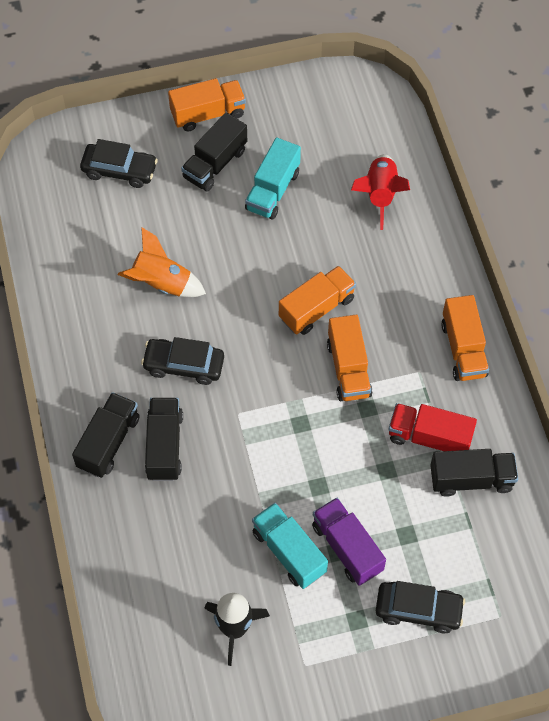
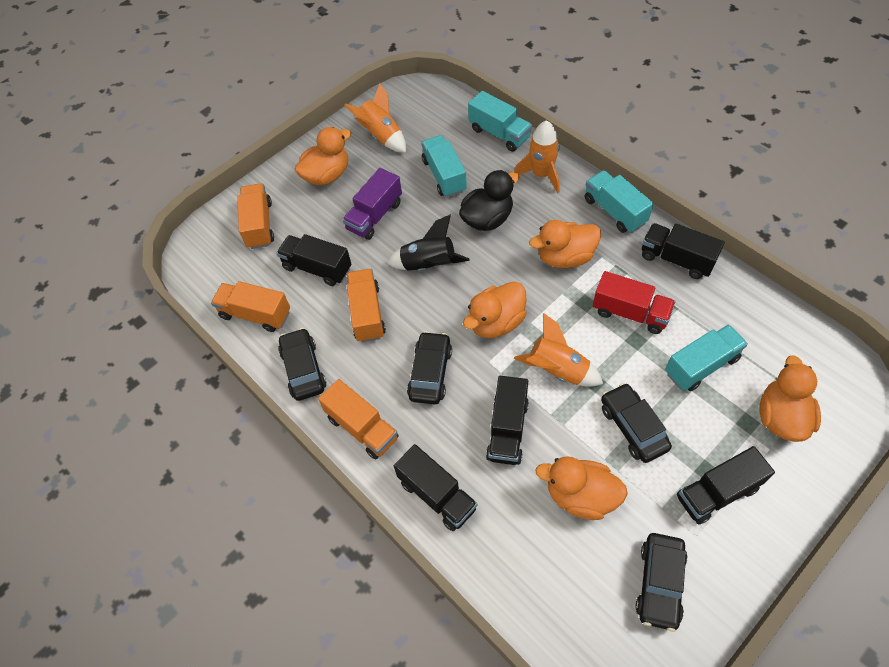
black car: [80,139,158,188] [141,337,224,385] [376,581,465,633] = 3 -> [278,328,326,401] [407,331,452,405] [601,383,672,463] [635,533,687,632] = 4
black duck: none = 0 -> [459,170,519,231] = 1
black truck: [72,392,140,478] [145,398,183,481] [181,112,247,192] [430,449,518,497] = 4 -> [276,234,351,286] [394,444,477,531] [486,376,529,465] [642,223,725,279] [677,446,775,524] = 5
orange duck: none = 0 -> [295,127,351,186] [463,281,527,338] [529,220,601,268] [536,456,628,520] [760,355,821,442] = 5
orange rocket: [118,227,206,297] = 1 -> [344,83,406,153] [514,120,559,193] [514,313,603,387] = 3
red rocket: [351,154,410,230] = 1 -> none = 0
turquoise truck: [245,137,301,220] [252,503,328,589] = 2 -> [421,135,467,197] [468,91,532,152] [585,170,654,233] [665,324,748,391] = 4

